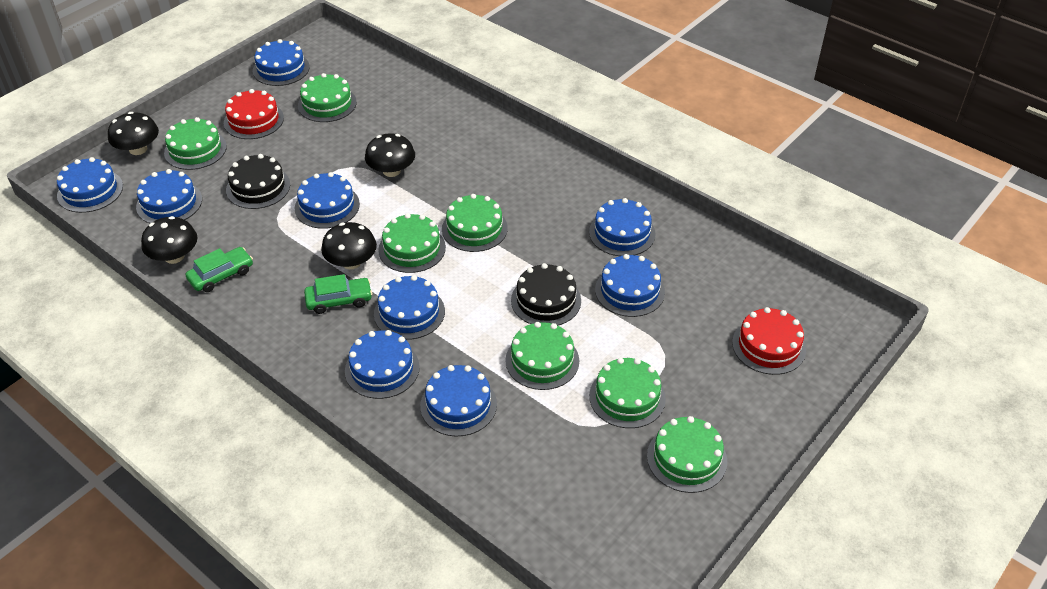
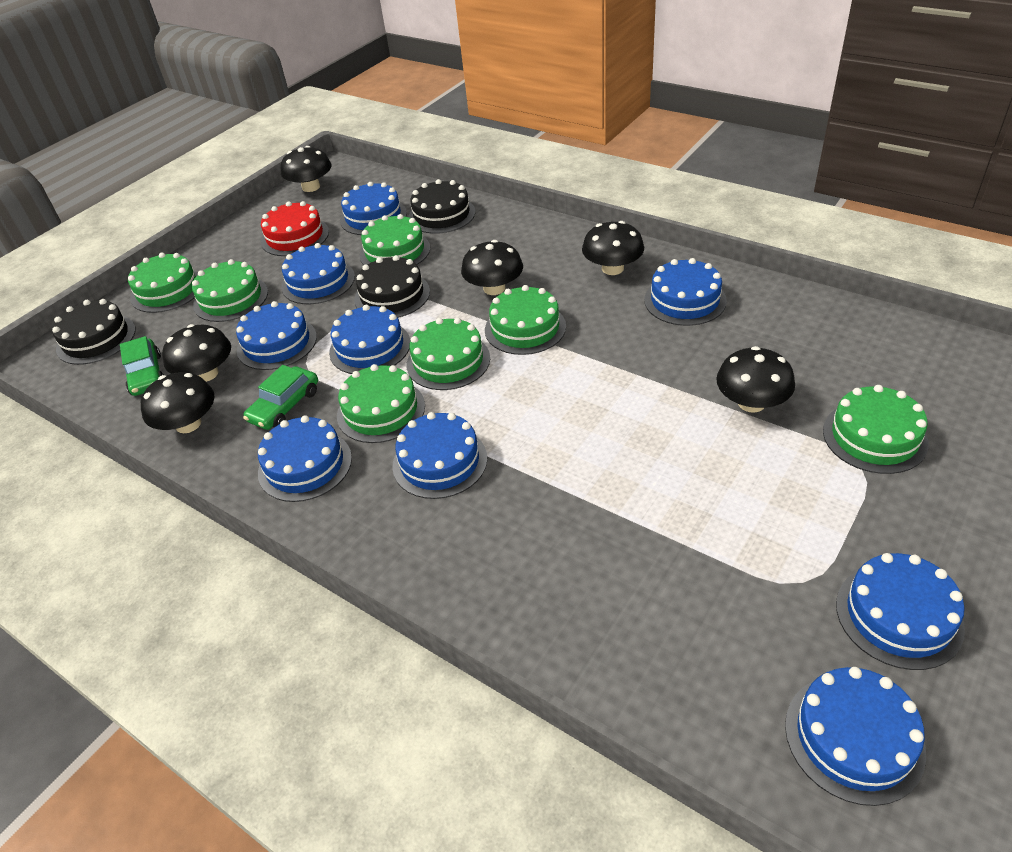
black cake: [226,154,290,209] [511,263,581,326] = 2 -> [52,299,136,365] [354,255,430,318] [408,179,475,234] = 3
black mushroom: [108,112,159,155] [141,216,197,264] [321,222,377,269] [365,133,415,177] = 4 -> [141,372,215,433] [162,324,231,382] [281,146,331,192] [461,240,523,295] [582,221,644,275] [716,346,795,413] = 6
red cake: [224,89,284,139] [732,307,806,375] = 2 -> [261,201,329,256] = 1

